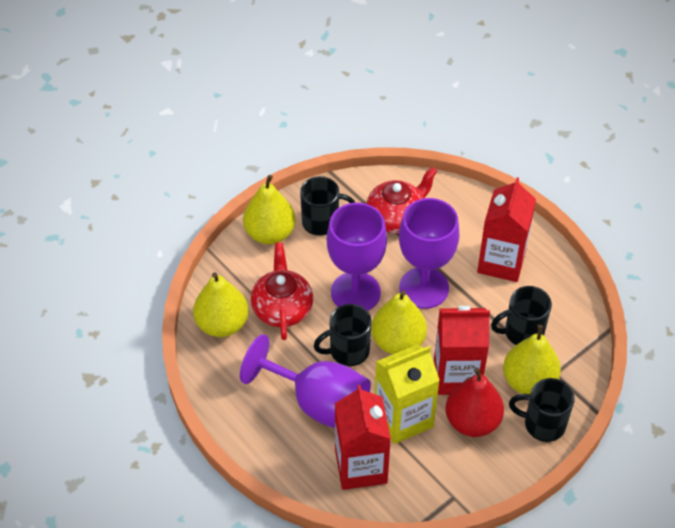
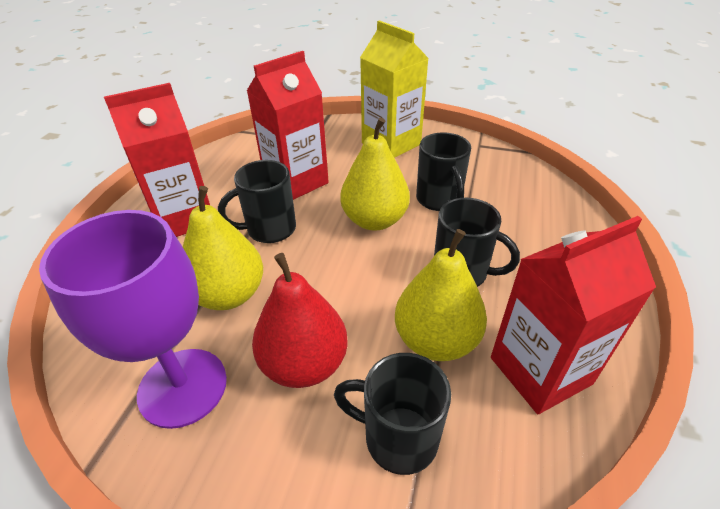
purple goblet: [240,334,371,428] [327,203,387,311] [399,198,459,309] = 3 -> [39,210,227,429] = 1
red teapot: [251,242,313,340] [367,167,437,234] = 2 -> none = 0
yellow pear: [193,272,249,337] [243,175,295,244] [371,290,427,354] [503,325,561,394] = 4 -> [183,186,263,310] [340,118,410,231] [395,229,487,361] = 3

